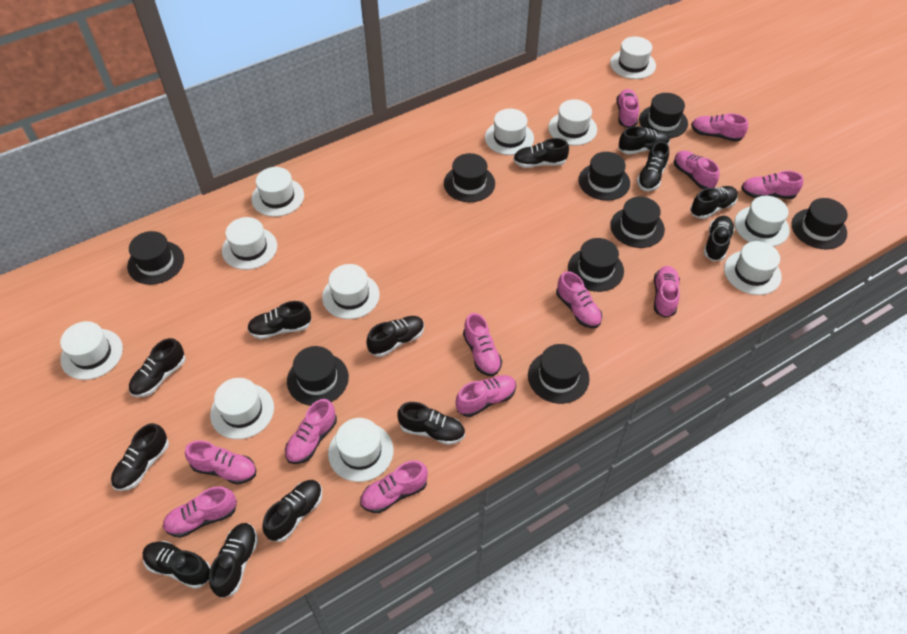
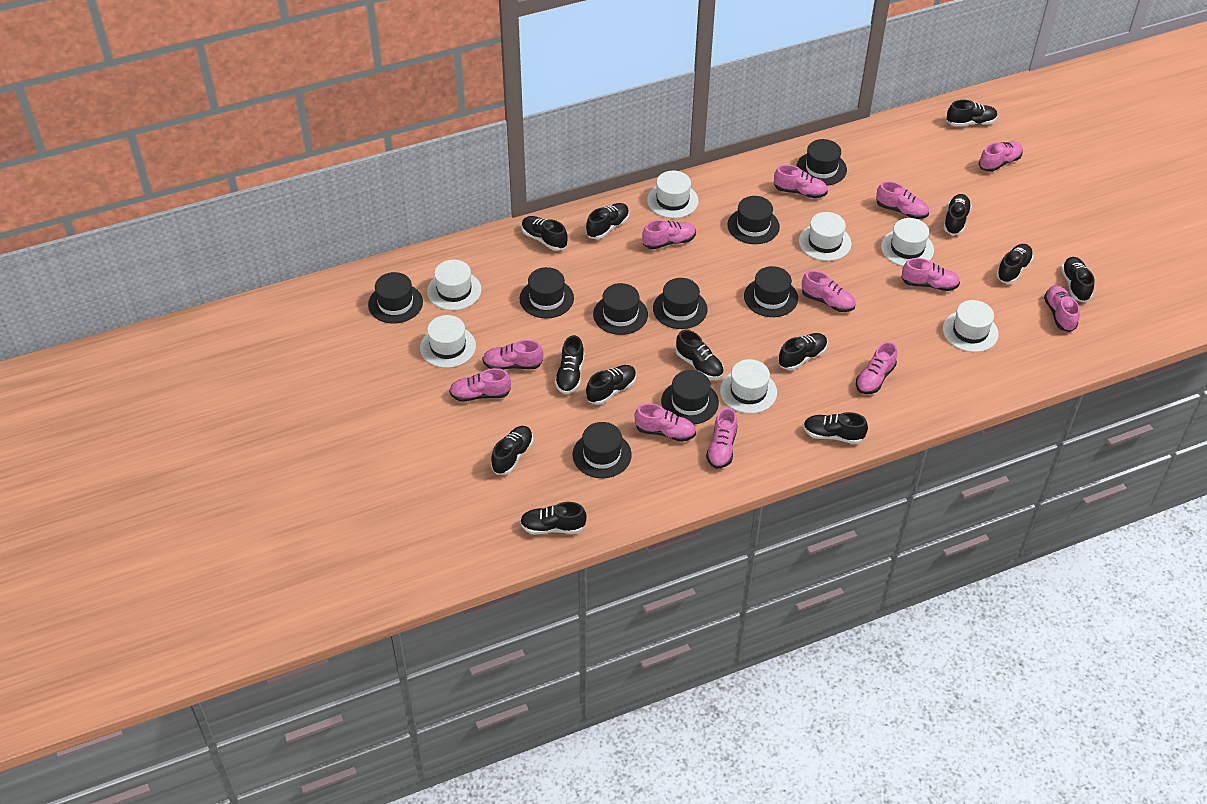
white hat: [60,321,123,380] [210,378,274,439] [222,217,277,270] [252,167,304,217] [322,264,380,319] [328,418,394,482] [485,109,534,155] [548,99,597,146] [610,36,656,79] [724,241,782,295] [734,196,790,246] = 11 -> [420,315,476,368] [427,259,481,310] [647,171,698,218] [720,359,777,414] [799,212,852,261] [881,218,934,266] [943,300,999,352] = 7

